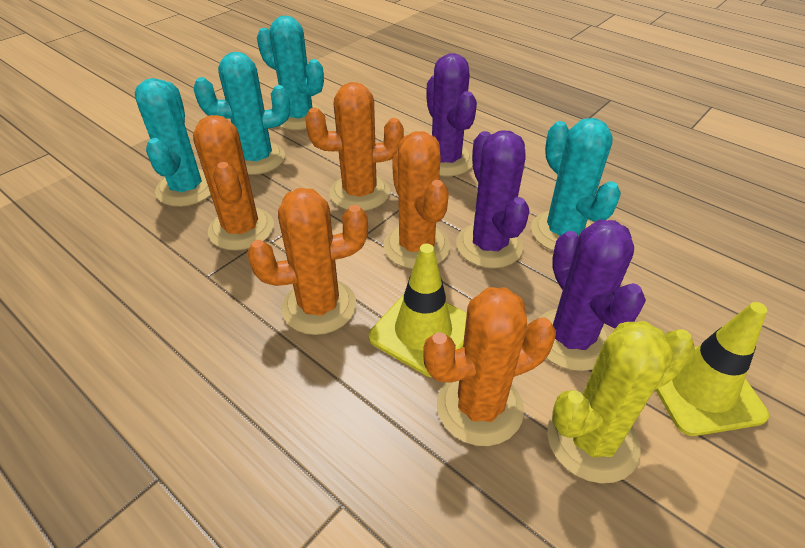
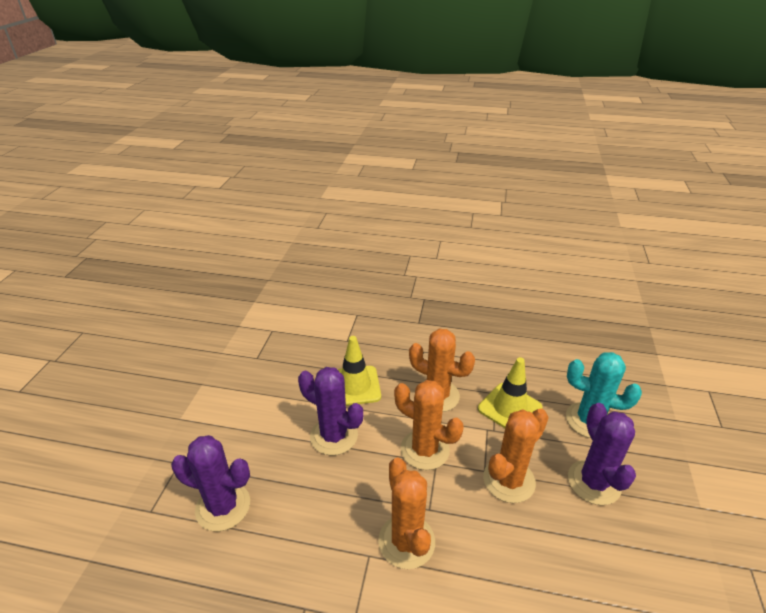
orange cactus: [193,115,274,251] [247,188,368,335] [305,82,404,211] [383,131,450,269] [423,287,556,446] = 5 -> [378,458,435,569] [394,380,464,470] [409,329,475,412] [483,408,549,503] = 4
turquoise cactus: [135,78,211,207] [194,52,290,175] [257,16,325,130] [531,118,621,251] = 4 -> [566,352,642,438] = 1
yellow cactus: [547,321,695,483] = 1 -> none = 0

